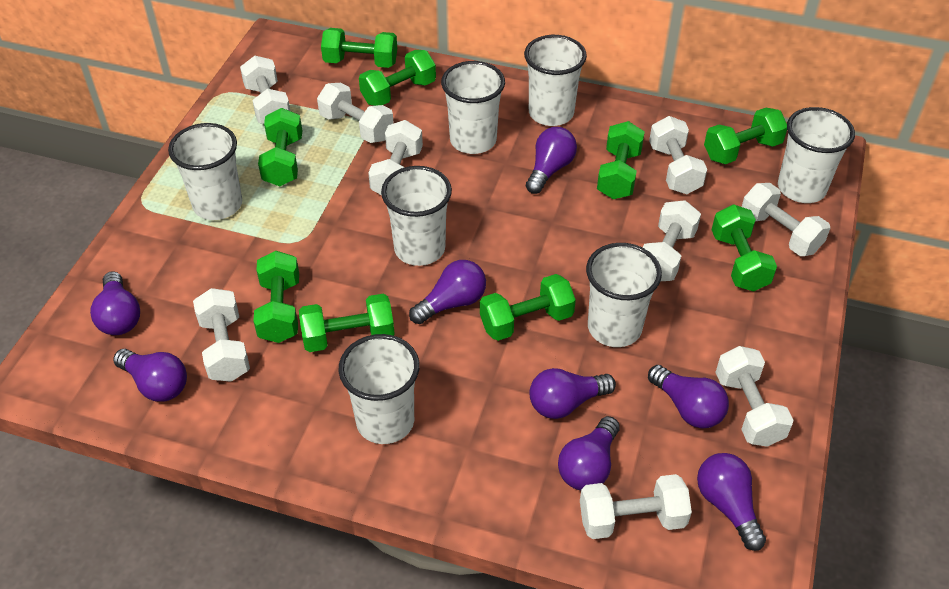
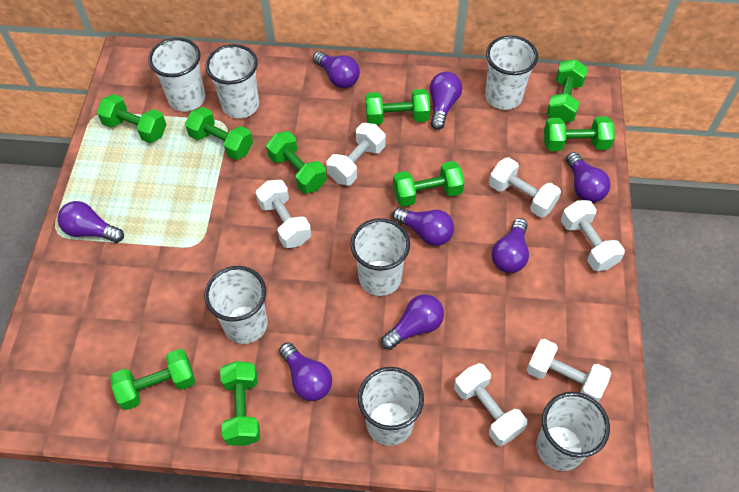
white dumbbell: [193,288,250,382] [240,56,290,124] [317,83,394,143] [368,120,423,195] [580,474,692,539] [643,200,701,281] [649,116,707,194] [715,346,793,447] [742,183,830,256] = 9 -> [256,180,311,248] [326,123,385,185] [454,363,527,446] [489,157,561,218] [526,339,611,402] [561,200,625,271] = 6

